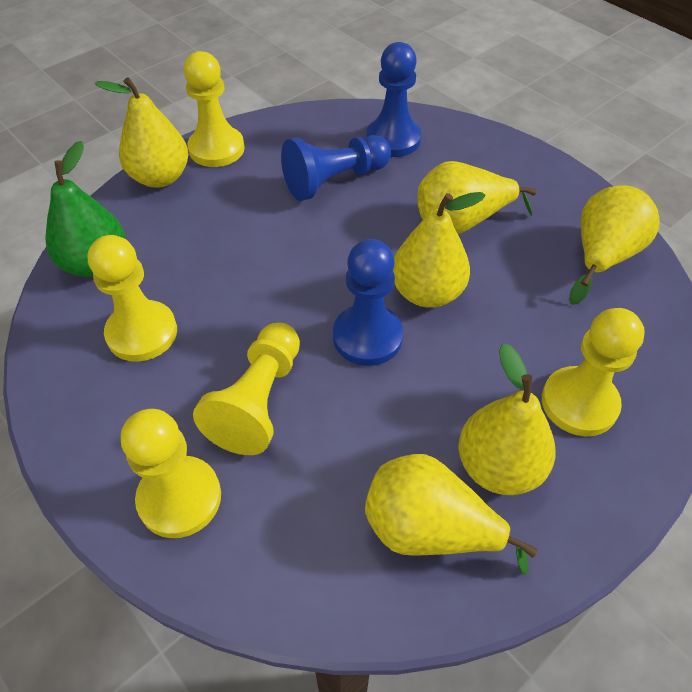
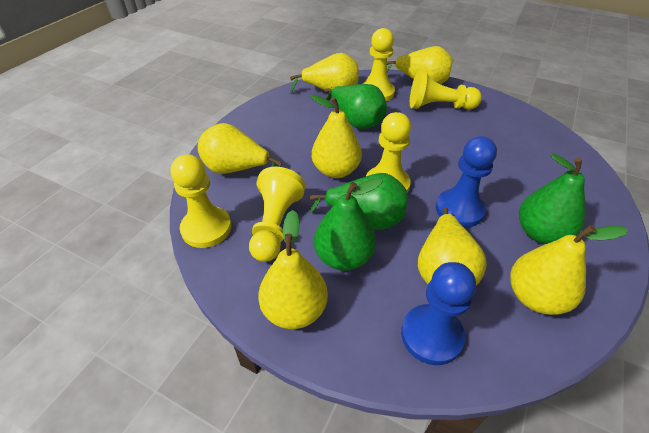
blue pawn: [281,135,391,201] [333,239,403,366] [366,42,421,157] = 3 -> [401,262,476,365] [436,136,497,228] = 2
green pear: [45,141,125,277] = 1 -> [310,173,407,230] [314,178,383,271] [325,84,387,129] [519,153,585,244] = 4
yellow pear: [95,77,189,188] [365,454,537,575] [393,192,486,308] [417,161,537,234] [458,343,555,495] [569,185,660,305] = 6 -> [198,123,282,174] [258,210,328,329] [290,53,359,93] [311,95,362,178] [387,46,453,84] [418,207,487,286] [510,225,628,315] = 7

